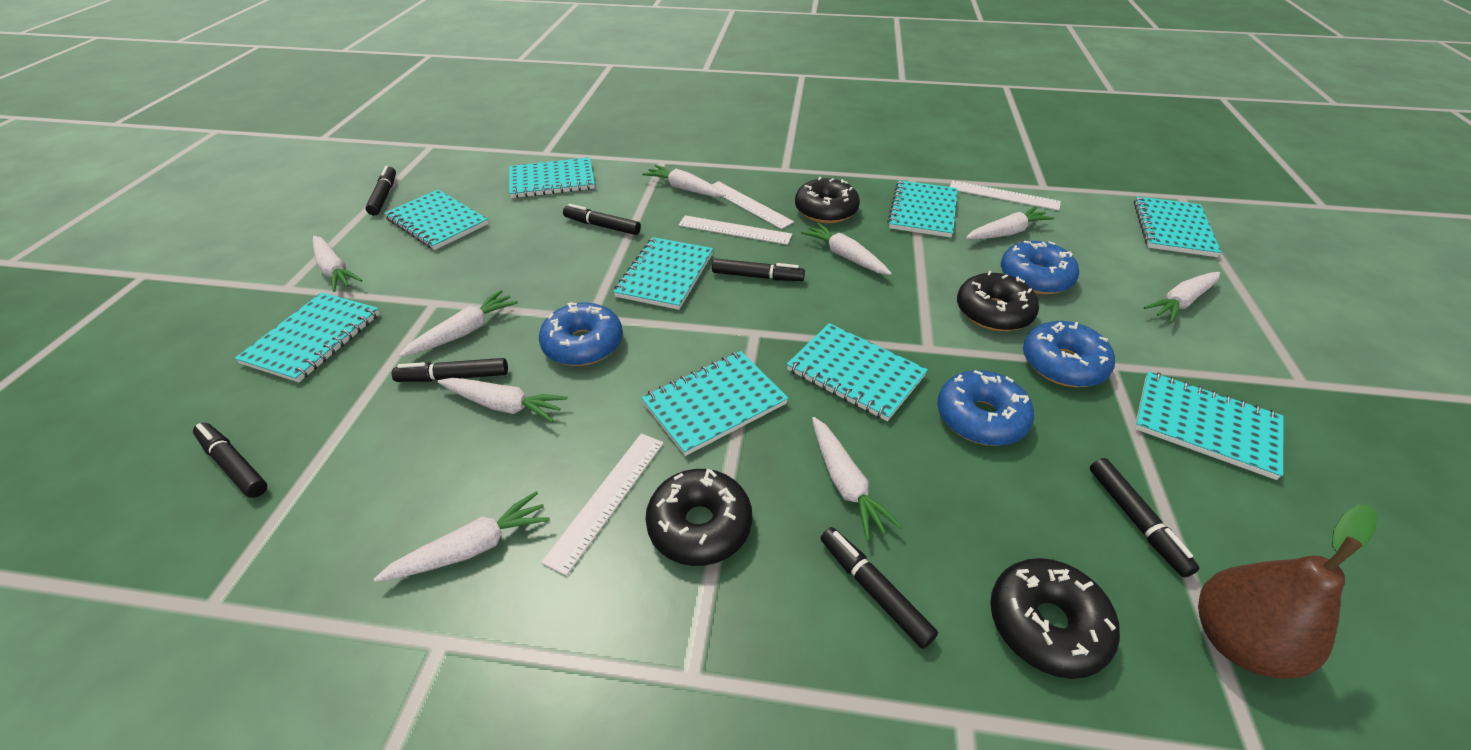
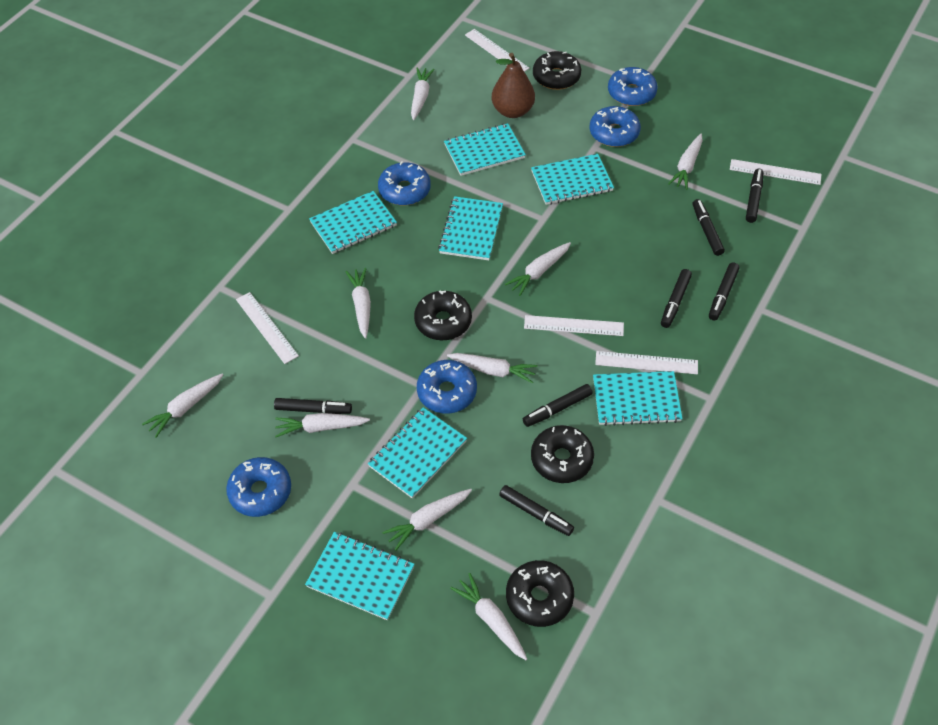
blue donut: [539,302,623,366] [937,370,1034,446] [1001,241,1079,294] [1023,321,1115,387] = 4 -> [226,457,291,517] [378,162,431,205] [417,360,477,414] [590,106,641,147] [608,67,658,106] = 5
turquoise notebook: [235,292,380,382] [384,190,488,250] [509,157,595,198] [613,237,713,310] [641,351,788,456] [787,323,928,421] [887,180,958,238] [1134,196,1221,257] [1134,371,1284,480] = 9 -> [305,532,415,620] [309,191,397,254] [368,407,467,499] [438,196,503,260] [444,123,526,176] [531,154,614,205] [593,371,683,426] = 7
white ruler: [541,433,664,576] [678,215,792,245] [712,181,794,229] [950,180,1061,211] = 4 -> [236,292,299,364] [465,29,529,72] [524,315,624,336] [595,351,698,374] [730,159,822,185] = 5

